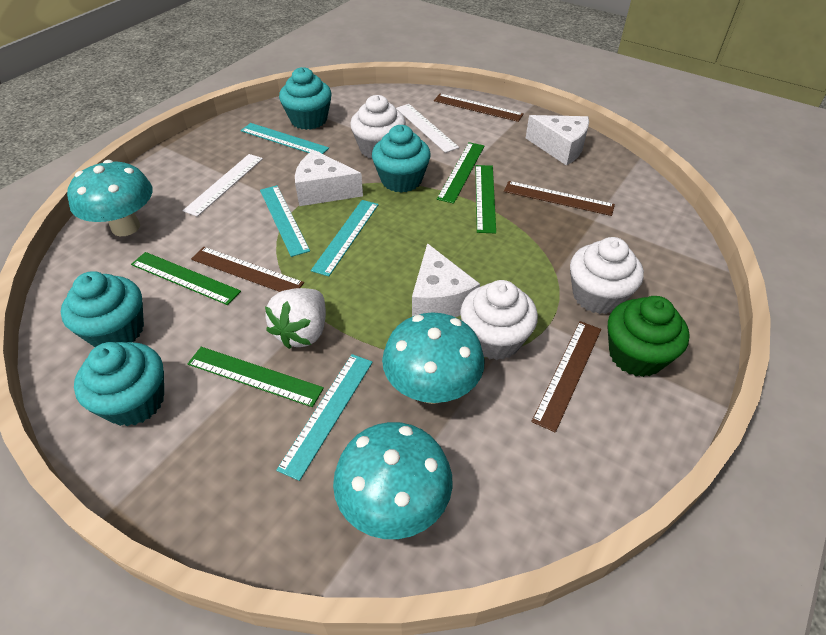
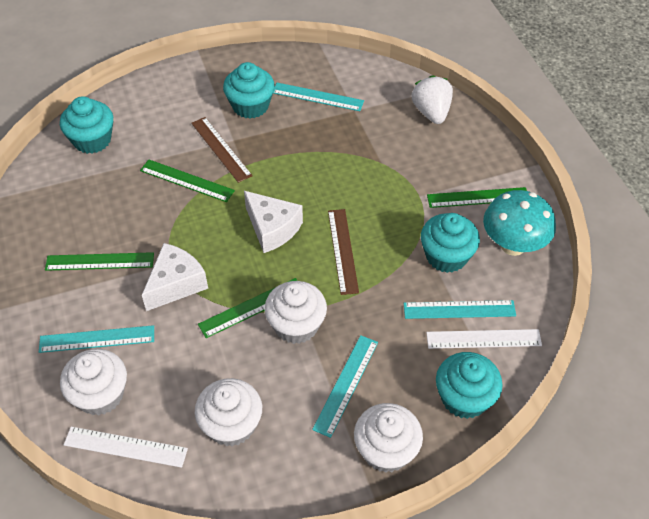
brown ruler: [191,247,304,292] [434,94,524,122] [504,181,615,216] [531,321,601,433] = 4 -> [191,117,253,183] [328,209,359,295] = 2
green cupcake: [607,296,690,377] = 1 -> none = 0
turquoise mushroom: [67,160,153,236] [333,422,453,539] [382,312,485,404] = 3 -> [483,190,556,256] = 1
white cheese: [295,150,363,206] [412,243,480,317] [526,115,589,166] = 3 -> [142,243,208,311] [244,191,303,253] = 2
white cupcake: [350,95,406,158] [460,280,538,360] [570,237,644,314] = 3 -> [60,349,127,416] [195,378,262,447] [264,281,327,344] [354,403,423,473] = 4

